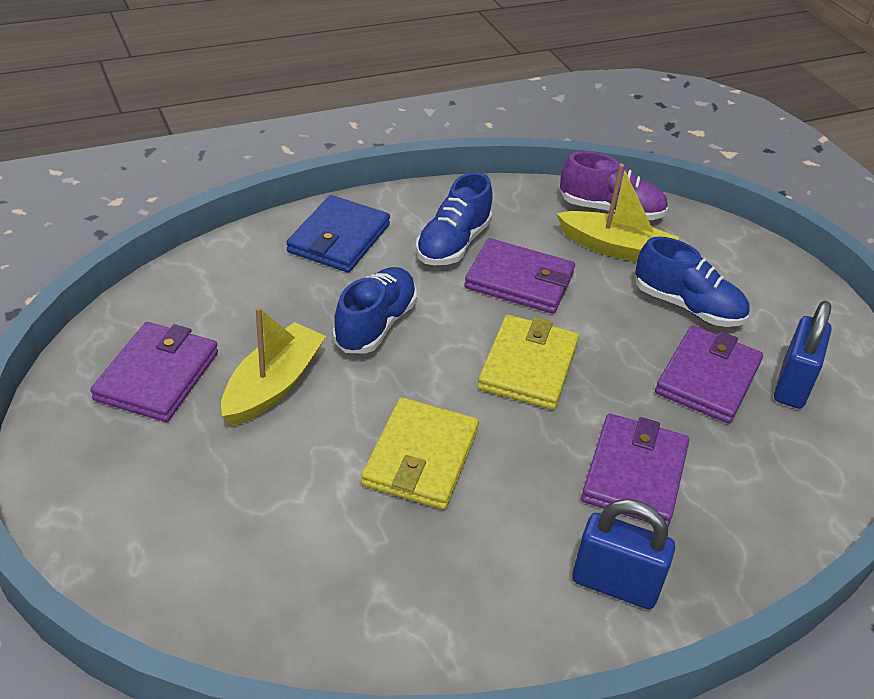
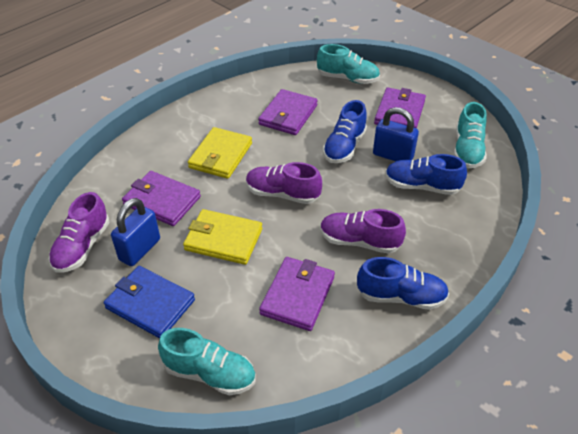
purple shoe: [560,151,668,220] = 1 -> [49,192,110,273] [246,162,322,204] [320,209,406,254] = 3
turquoise shoe: none = 0 -> [158,328,256,395] [317,44,380,84] [454,102,487,168] = 3
yellow boat: [221,307,326,426] [556,164,679,262] = 2 -> none = 0

